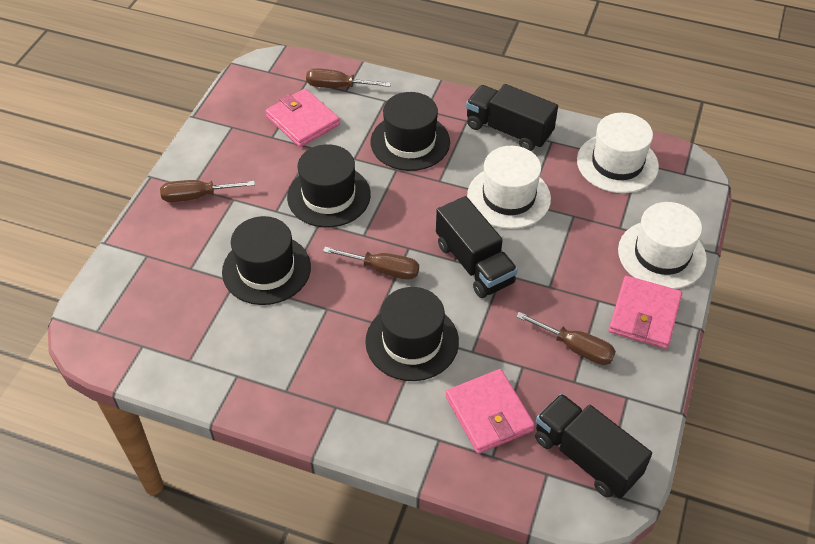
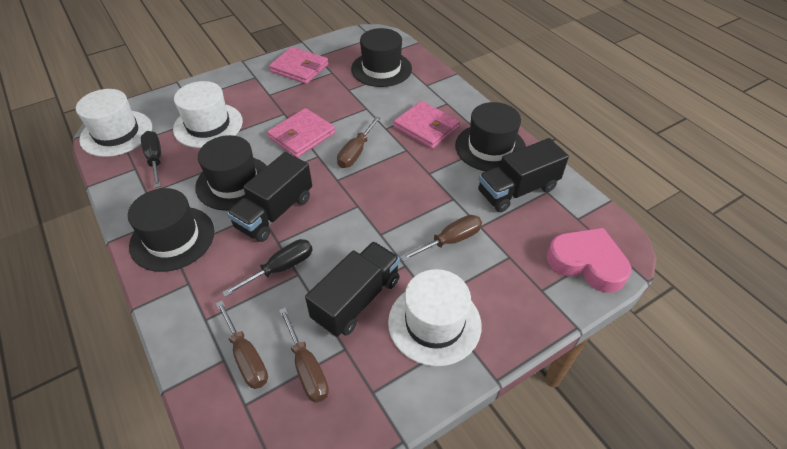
black screwdriver: none = 0 -> [141,131,161,188] [222,239,313,297] = 2
pink heart: none = 0 -> [547,228,631,293] = 1

